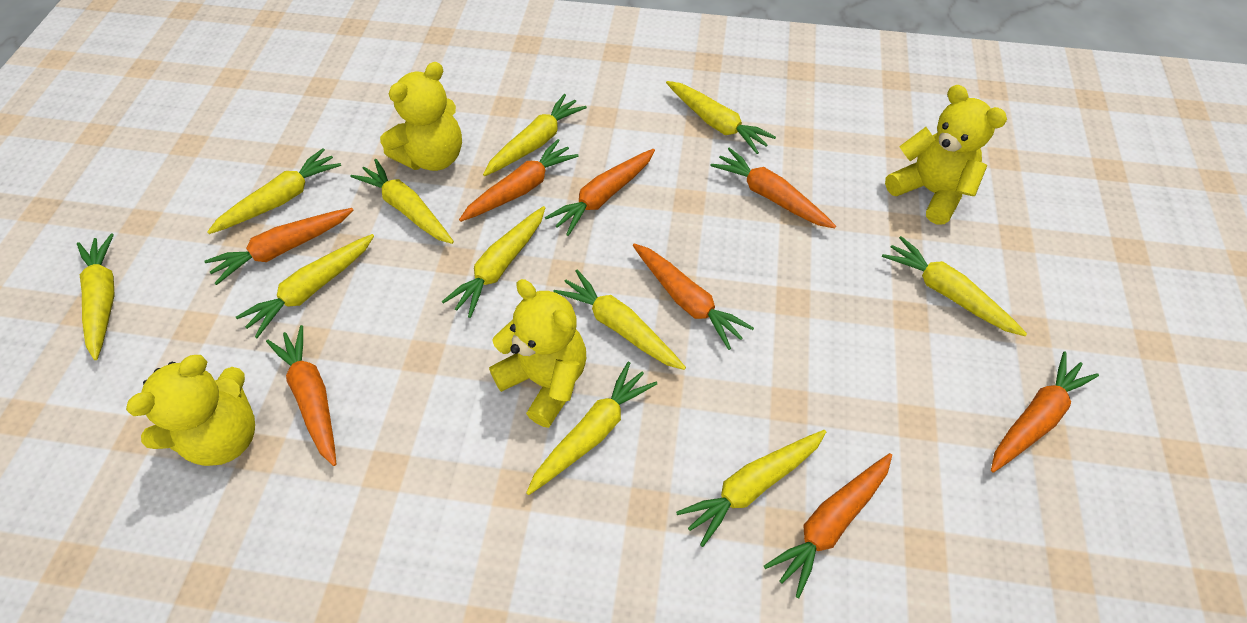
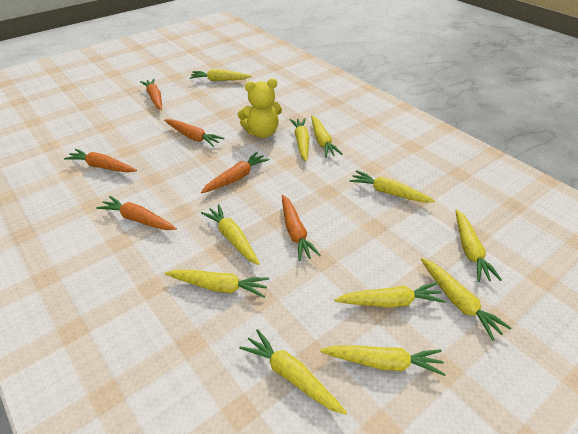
orange carrot: [204,208,353,285] [266,325,337,466] [459,139,579,222] [545,149,655,236] [633,243,754,350] [711,147,836,228] [764,453,892,598] [991,351,1099,472] = 8 -> [64,149,137,172] [96,196,177,230] [140,79,162,110] [164,119,224,147] [201,152,270,194] [282,195,321,261] = 6
yellow teddy bear: [126,355,255,466] [380,62,462,171] [489,279,586,428] [885,85,1007,225] = 4 -> [238,78,282,138] = 1

